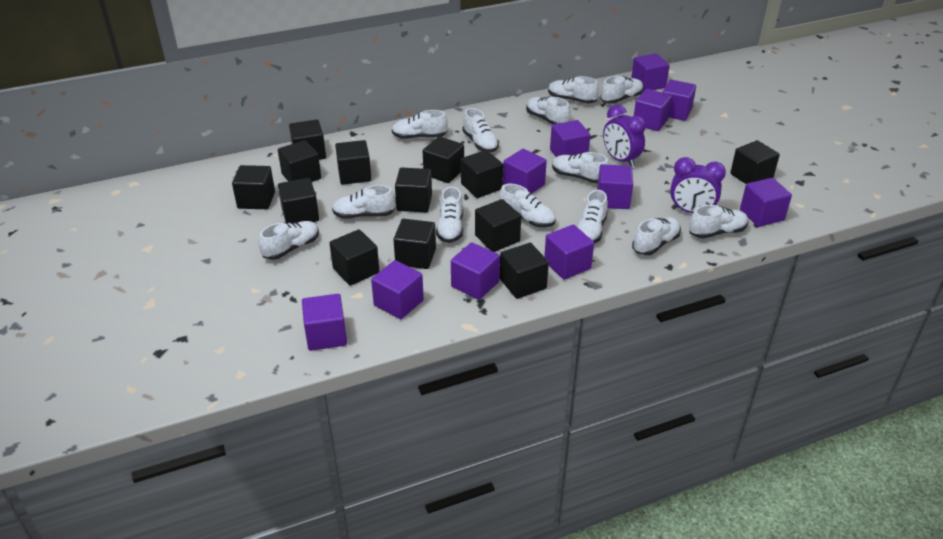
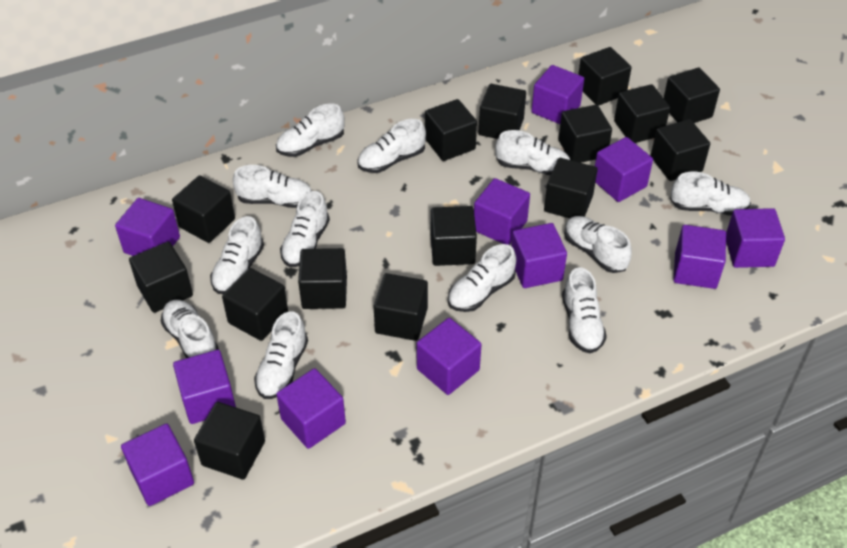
black cube: [232,165,275,209] [278,140,321,182] [278,178,319,223] [289,120,326,160] [329,229,379,286] [335,140,371,185] [393,219,436,269] [395,167,432,213] [423,136,464,183] [461,150,503,198] [475,199,521,252] [500,243,549,299] [730,140,780,184] = 13 -> [129,242,193,313] [172,175,235,243] [194,402,265,480] [222,268,288,341] [298,248,347,309] [374,273,428,341] [425,99,477,161] [431,206,477,266] [479,84,526,139] [544,158,598,218] [558,105,612,163] [578,47,632,106] [614,84,670,143] [651,119,710,181] [664,68,720,123] = 15
purple clock: [603,105,646,167] [670,157,726,213] = 2 -> none = 0
white shoe: [259,221,319,260] [332,185,395,219] [392,110,448,139] [436,187,463,243] [462,108,499,152] [499,184,556,228] [526,97,571,125] [548,76,599,104] [552,152,609,184] [577,190,608,243] [600,76,643,104] [632,217,681,255] [689,205,748,238] = 13 -> [161,300,219,358] [210,216,264,294] [233,165,312,208] [254,311,308,399] [276,104,345,157] [280,191,330,267] [357,119,426,173] [448,244,516,312] [495,130,570,176] [562,267,607,353] [564,216,632,273] [670,172,751,216] = 12

